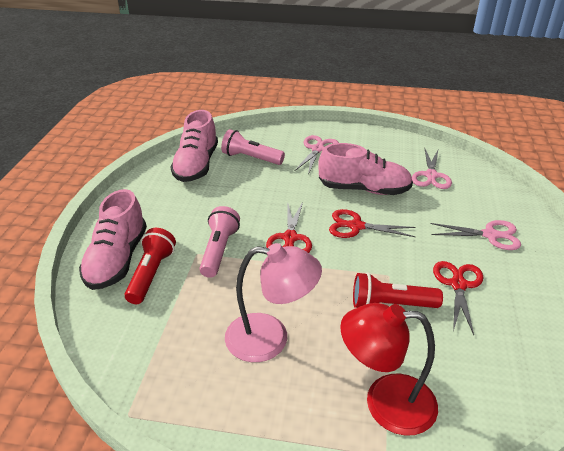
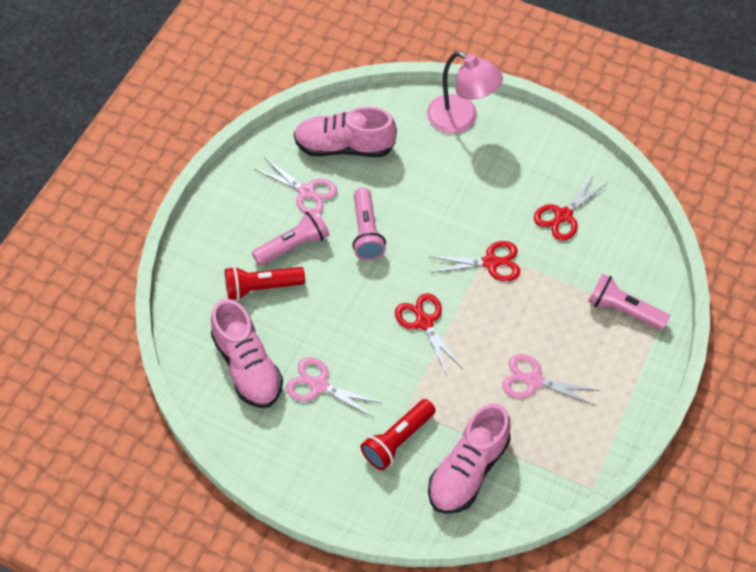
pink flashlight: [199,206,240,278] [221,129,285,165] = 2 -> [252,209,329,266] [352,188,386,260] [588,273,670,330] = 3
red lamp: [340,303,438,436] = 1 -> none = 0

